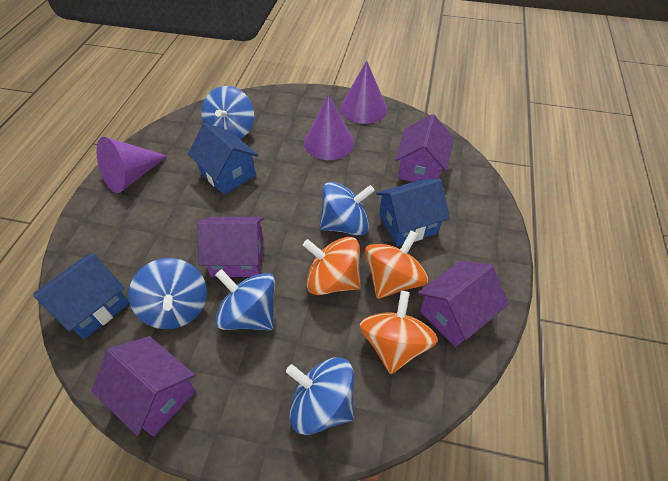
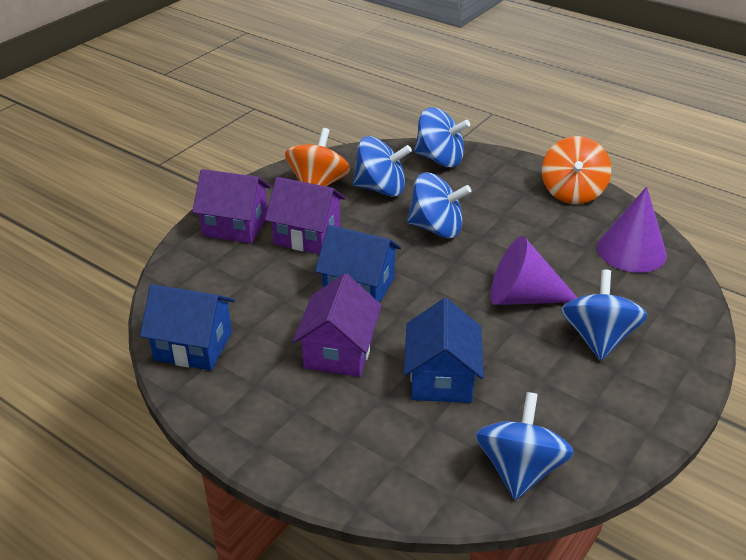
orange spinning top: [303,237,361,295] [360,291,438,374] [365,230,428,299] = 3 -> [285,128,350,187] [542,136,611,204] = 2
purple cone: [97,137,167,193] [304,95,354,160] [340,61,387,124] = 3 -> [490,236,577,305] [597,187,667,273] = 2
purple house: [91,336,196,436] [197,217,264,277] [395,114,454,182] [418,261,509,347] = 4 -> [192,169,271,244] [265,177,345,254] [293,274,382,377] = 3

